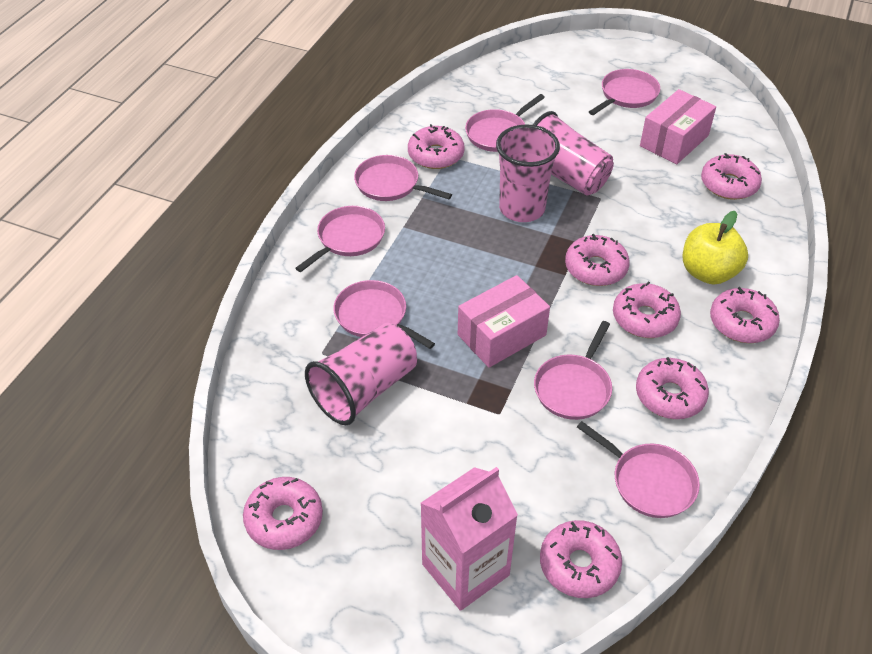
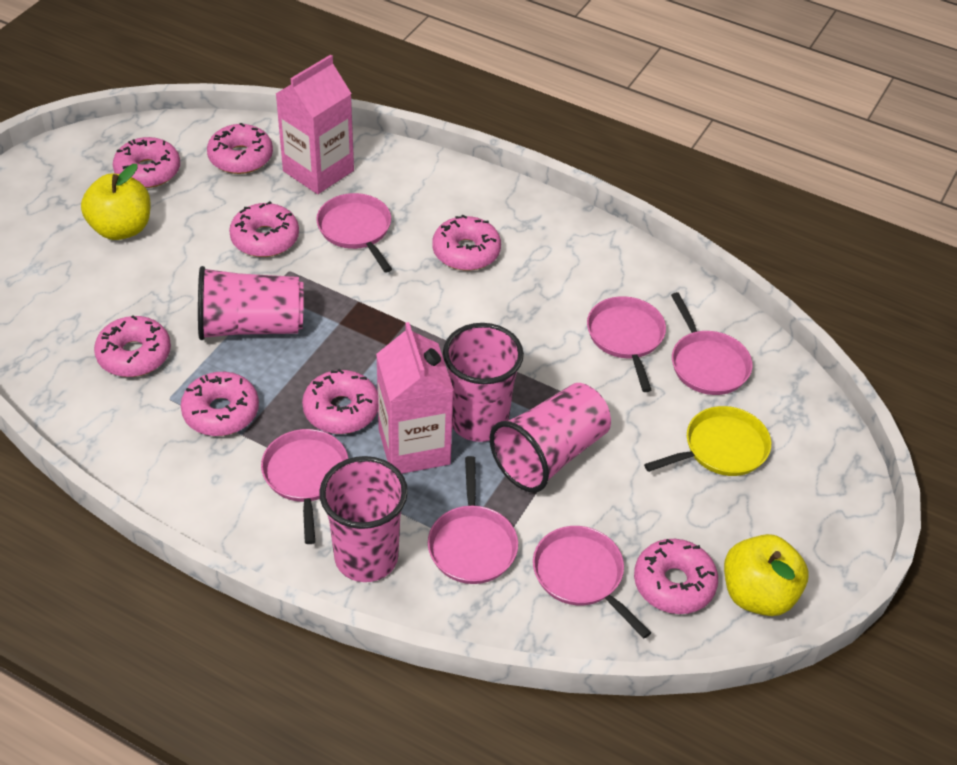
pink box: [458,275,550,368] [640,89,716,164] = 2 -> none = 0
pink carton: [420,467,518,611] = 1 -> [276,55,354,194] [376,322,454,474] = 2
pink cup: [305,323,417,425] [496,124,560,222] [532,111,614,196] = 3 -> [198,266,304,340] [319,456,408,582] [443,323,524,442] [490,383,611,493] = 4
pink pan: [295,206,385,272] [333,280,435,349] [354,155,452,201] [465,94,545,152] [534,321,612,420] [577,421,700,518] [589,69,660,115] = 7 -> [261,429,348,544] [316,193,392,272] [428,456,518,584] [533,526,651,638] [587,296,666,392] [671,292,753,395] = 6
yellow apple: [683,211,748,285] = 1 -> [81,164,151,240] [724,534,808,616] = 2
yellow pan: none = 0 -> [644,406,771,476] = 1

